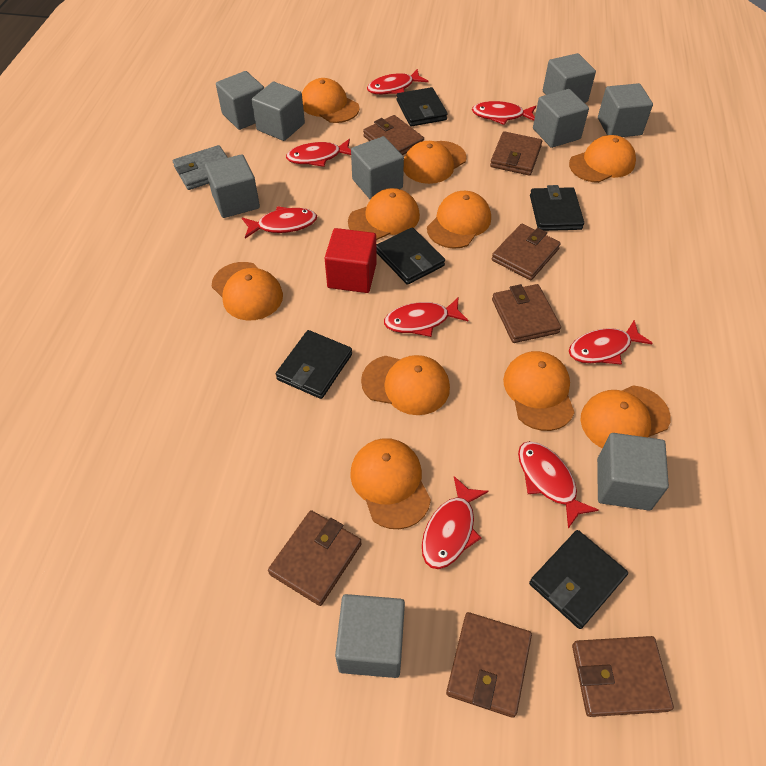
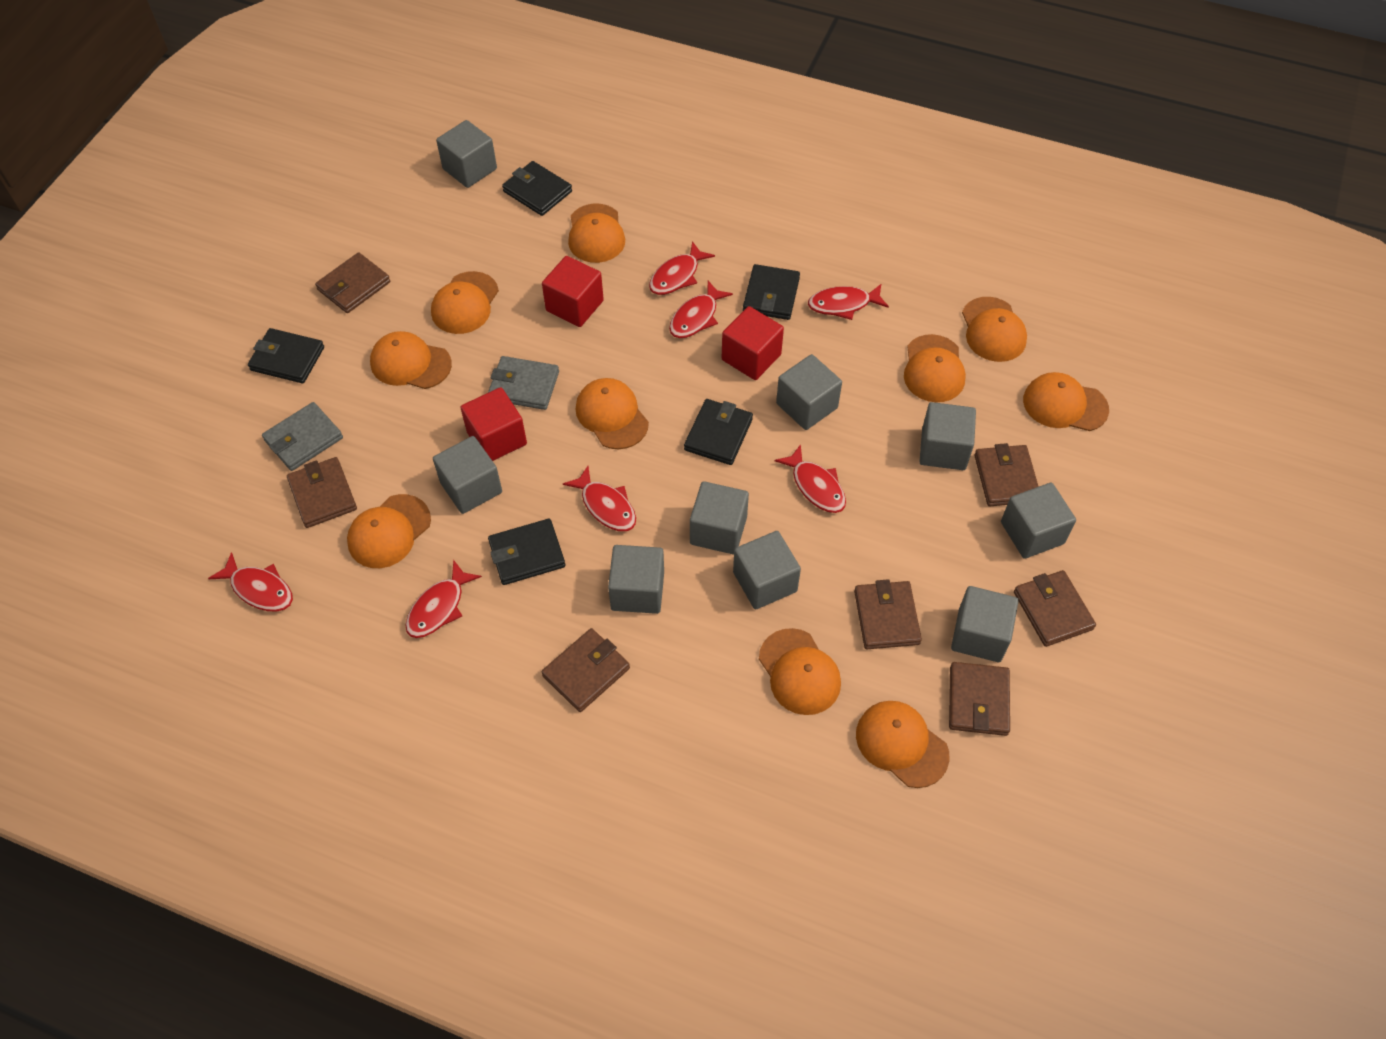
grey wallet: [173,145,228,190] = 1 -> [262,402,343,471] [488,356,559,410] = 2
red cube: [325,228,377,293] = 1 -> [460,387,527,461] [542,256,604,327] [722,306,784,380] = 3
red fish: [242,206,317,238] [286,139,351,167] [367,69,429,94] [384,298,468,337] [422,476,489,569] [472,101,536,125] [518,441,599,529] [569,320,653,365] = 8 -> [208,552,293,611] [405,560,482,638] [563,466,636,531] [649,241,715,295] [669,281,733,338] [774,444,846,513] [808,284,889,320] = 7

